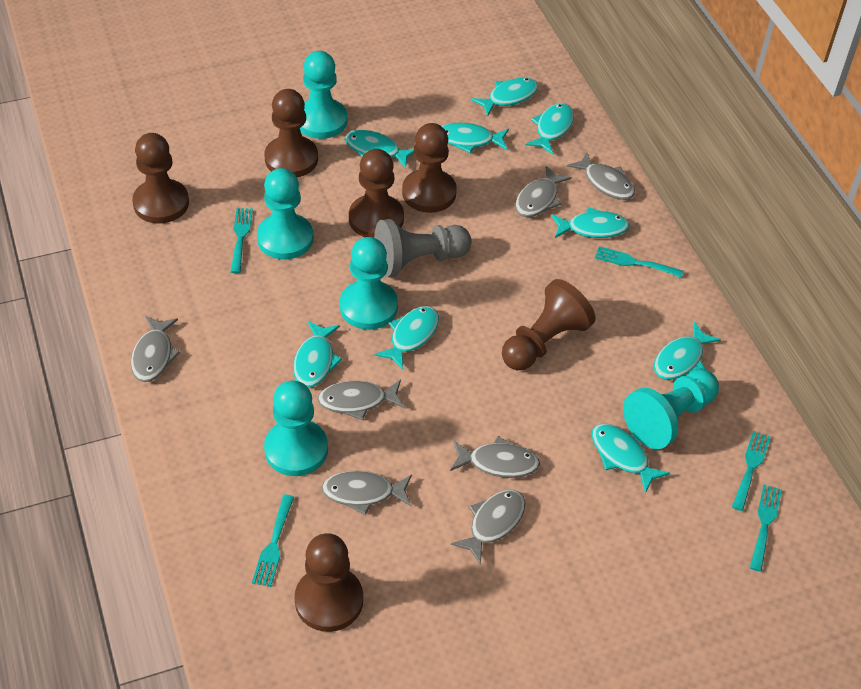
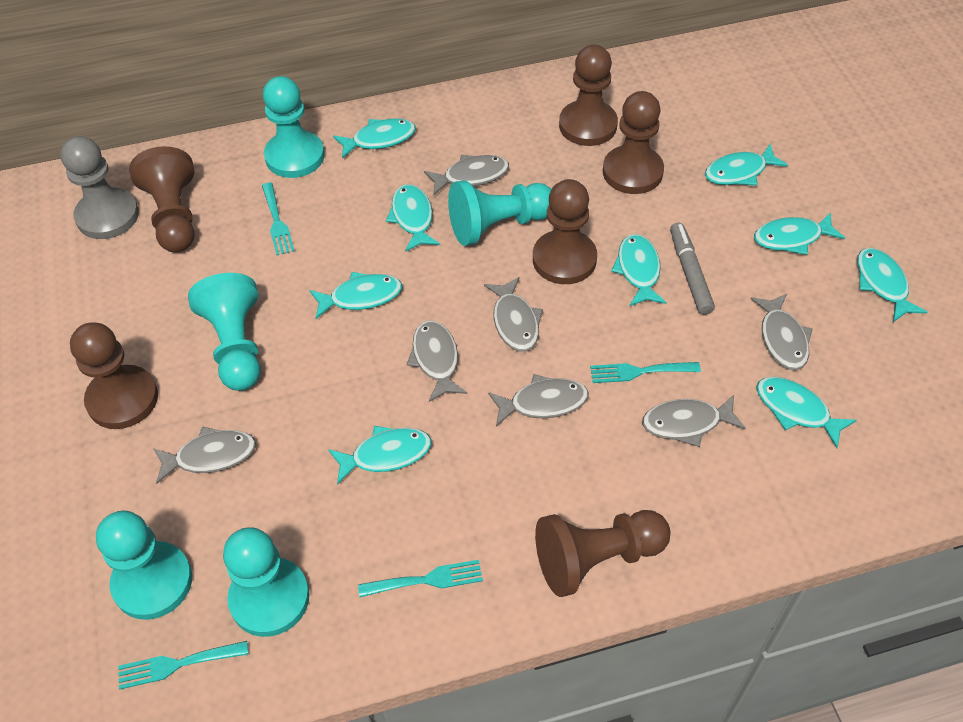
grey marker: none = 0 -> [670,223,715,315] = 1
turquoise fork: [230,208,253,273] [252,494,294,587] [595,246,684,278] [732,431,771,511] [750,485,782,572] = 5 -> [118,641,249,689] [262,183,295,255] [358,560,483,597] [590,362,701,383] = 4

